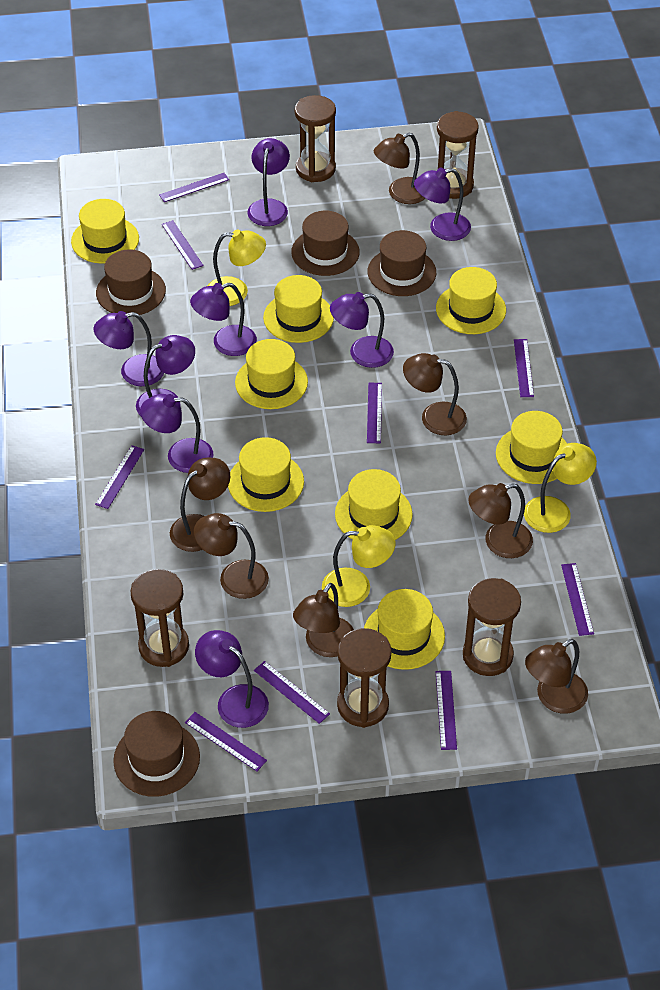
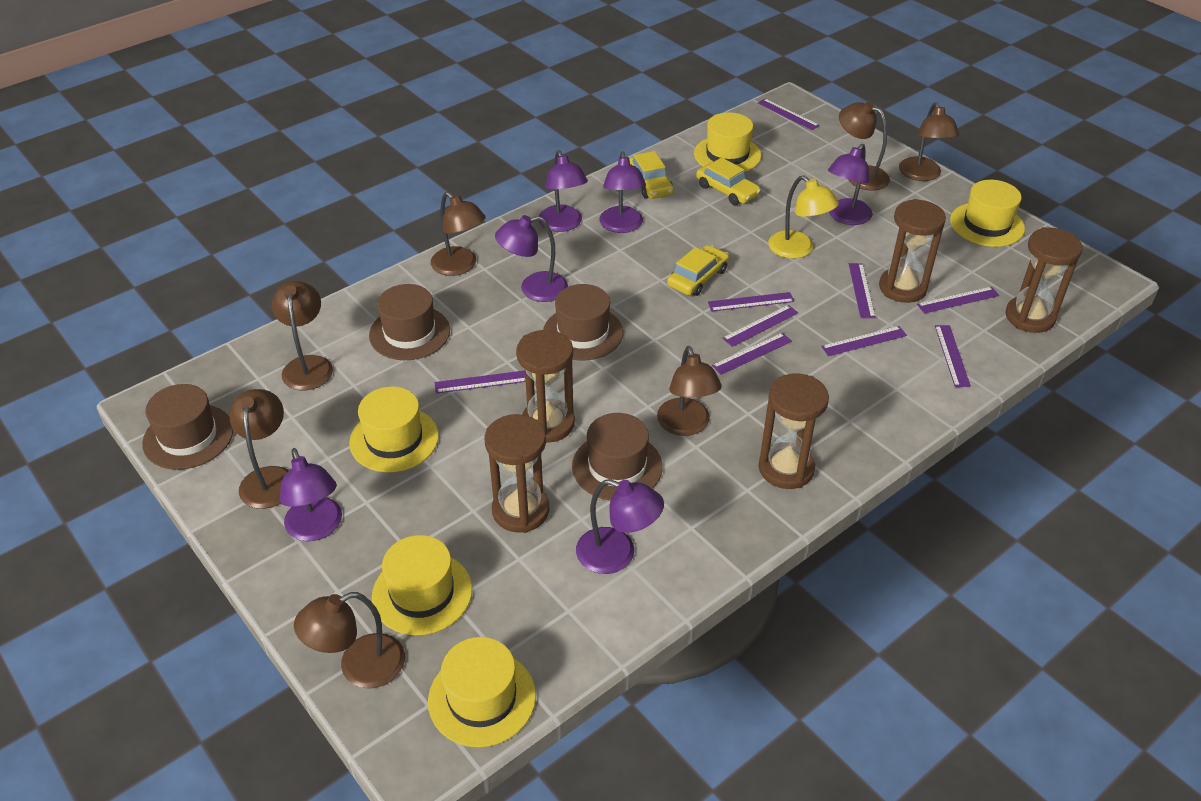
purple lamp: [94,311,164,386] [136,335,195,416] [140,394,213,473] [190,283,257,356] [195,630,269,728] [247,138,290,226] [330,292,394,368] [414,168,471,241] = 8 -> [280,448,342,541] [495,215,568,302] [539,150,588,232] [576,479,664,574] [599,151,646,233] [828,144,872,225] = 6
yellow car: none = 0 -> [629,151,674,199] [667,245,729,296] [696,157,761,205] = 3
yellow hat: [71,199,139,264] [228,437,304,512] [235,339,308,409] [263,275,334,343] [335,469,413,540] [364,589,445,670] [436,267,506,334] [496,411,567,484] = 8 -> [349,387,439,472] [372,535,472,635] [428,637,536,747] [694,112,761,172] [950,180,1025,247] = 5
yellow lamp: [208,229,266,306] [322,525,396,607] [524,443,597,533] = 3 -> [768,176,839,259] = 1

